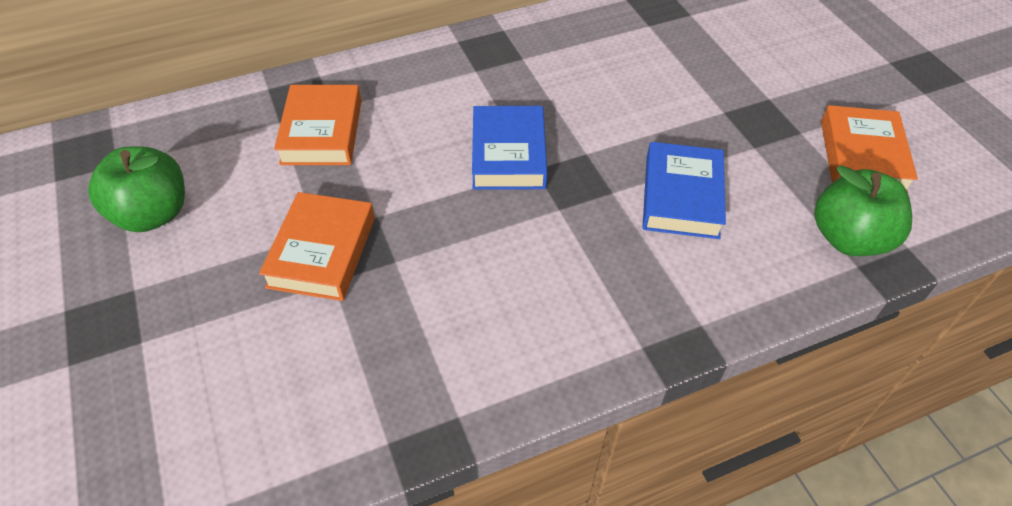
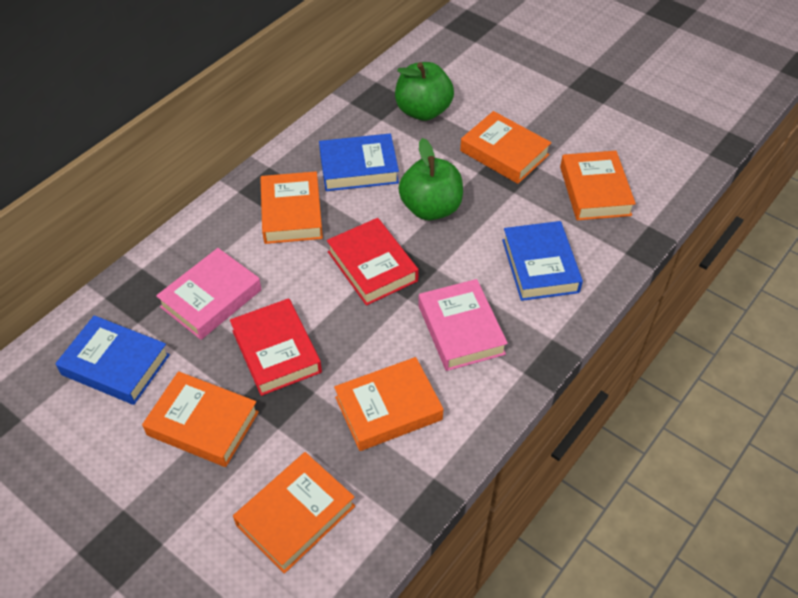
blue book: [472,106,547,190] [643,142,726,239] = 2 -> [55,315,170,405] [319,133,399,191] [502,221,583,301] = 3
orange book: [259,192,375,301] [274,85,361,165] [821,105,918,192] = 3 -> [142,371,259,467] [233,452,355,574] [260,171,323,244] [334,357,443,451] [460,111,551,184] [560,151,636,220] = 6
pink book: none = 0 -> [156,248,262,340] [418,279,508,371] = 2
red book: none = 0 -> [230,298,322,396] [327,218,419,306] = 2

